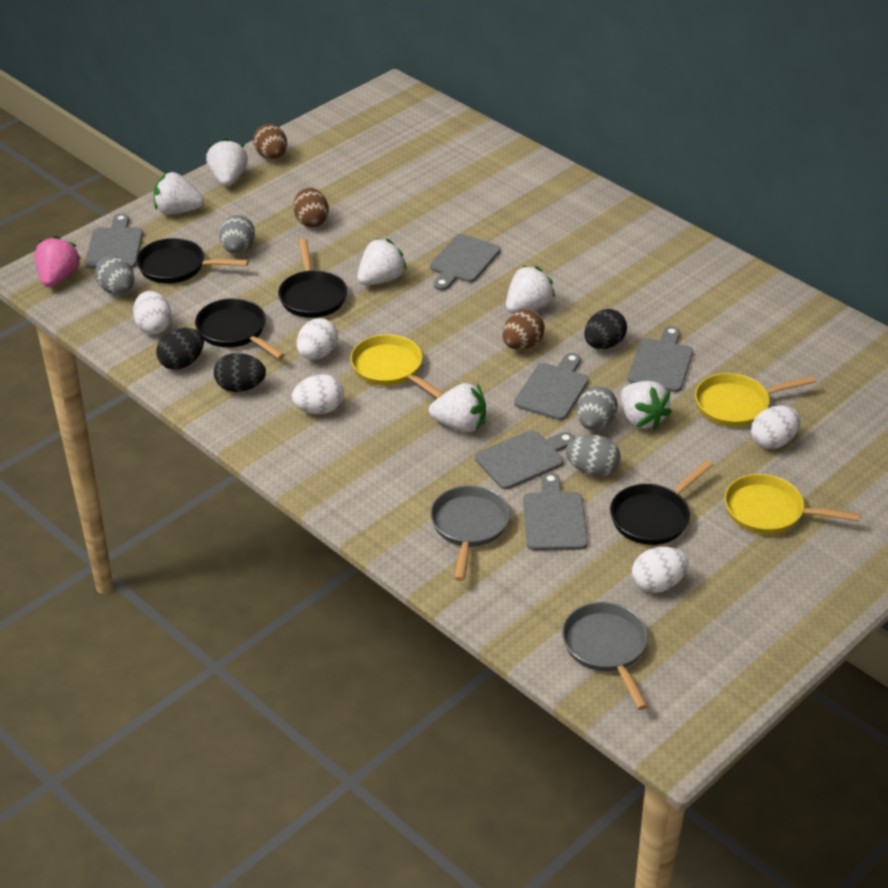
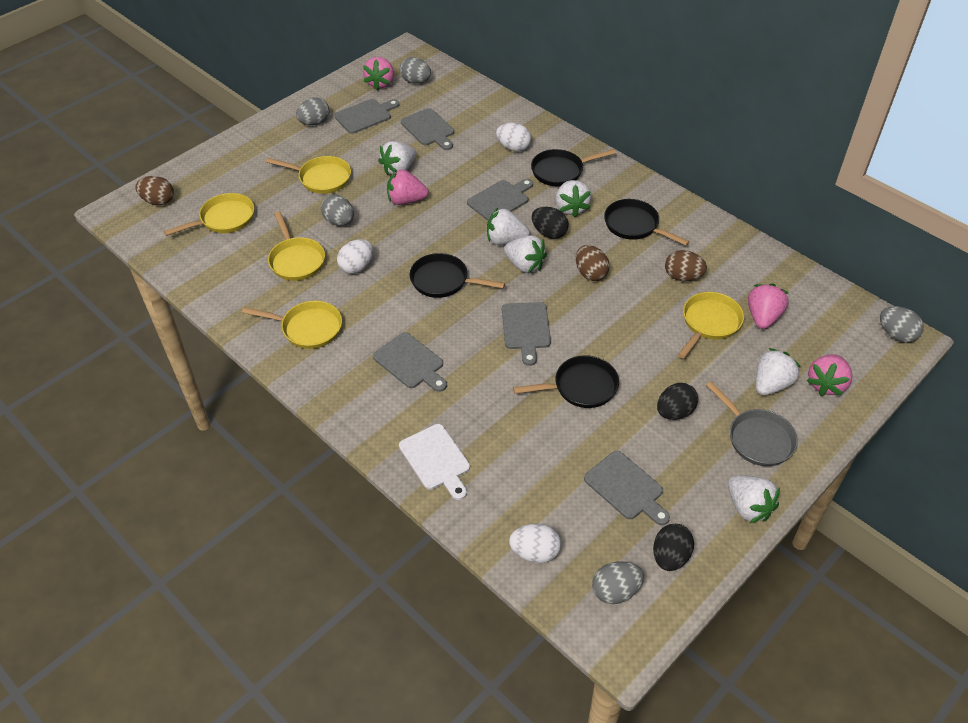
grey egg: [95,256,135,295] [219,215,255,254] [566,435,621,476] [577,386,618,430] = 4 -> [296,97,329,125] [321,195,354,226] [400,57,431,84] [592,561,644,604] [880,306,924,343] = 5
grey pan: [430,485,510,581] [562,602,648,710] = 2 -> [706,381,798,466] = 1
pink strawberry: [35,236,81,287] = 1 -> [363,57,394,90] [387,169,428,205] [748,283,789,329] [806,355,852,396] = 4
white cutting board: none = 0 -> [399,424,470,500] = 1
white egg: [133,291,172,334] [292,374,344,414] [297,318,338,360] [632,547,689,593] [751,406,800,449] = 5 -> [337,239,373,274] [496,123,531,152] [509,524,561,563] = 3
yellow pan: [350,334,444,398] [695,373,816,427] [724,474,860,534] = 3 -> [164,193,254,236] [242,301,342,349] [266,156,351,194] [268,212,325,281] [678,292,744,359] = 5

